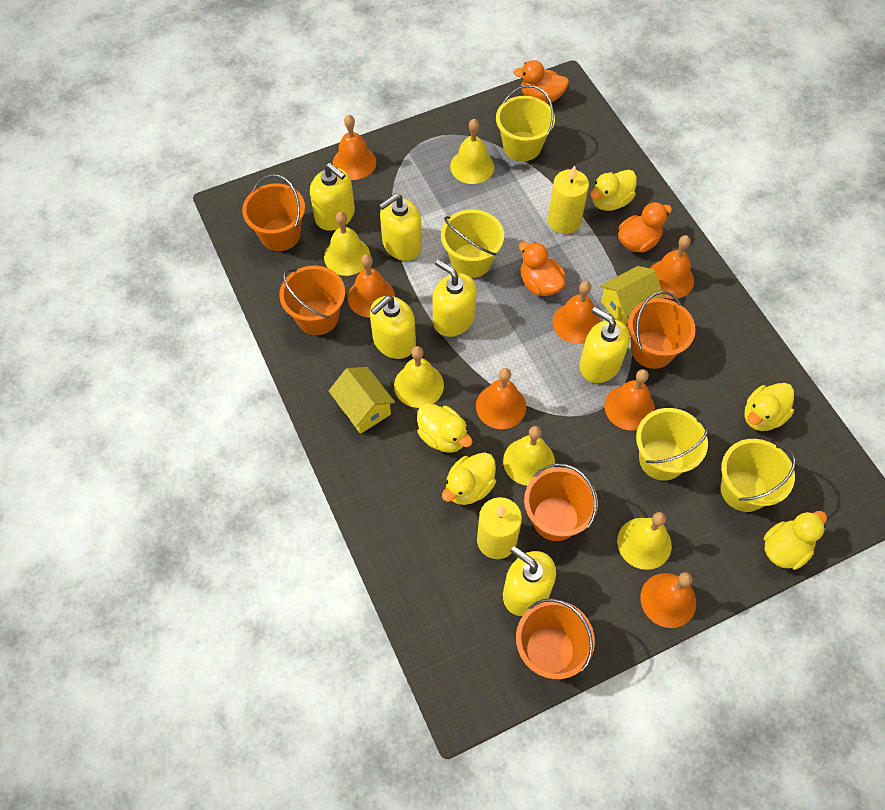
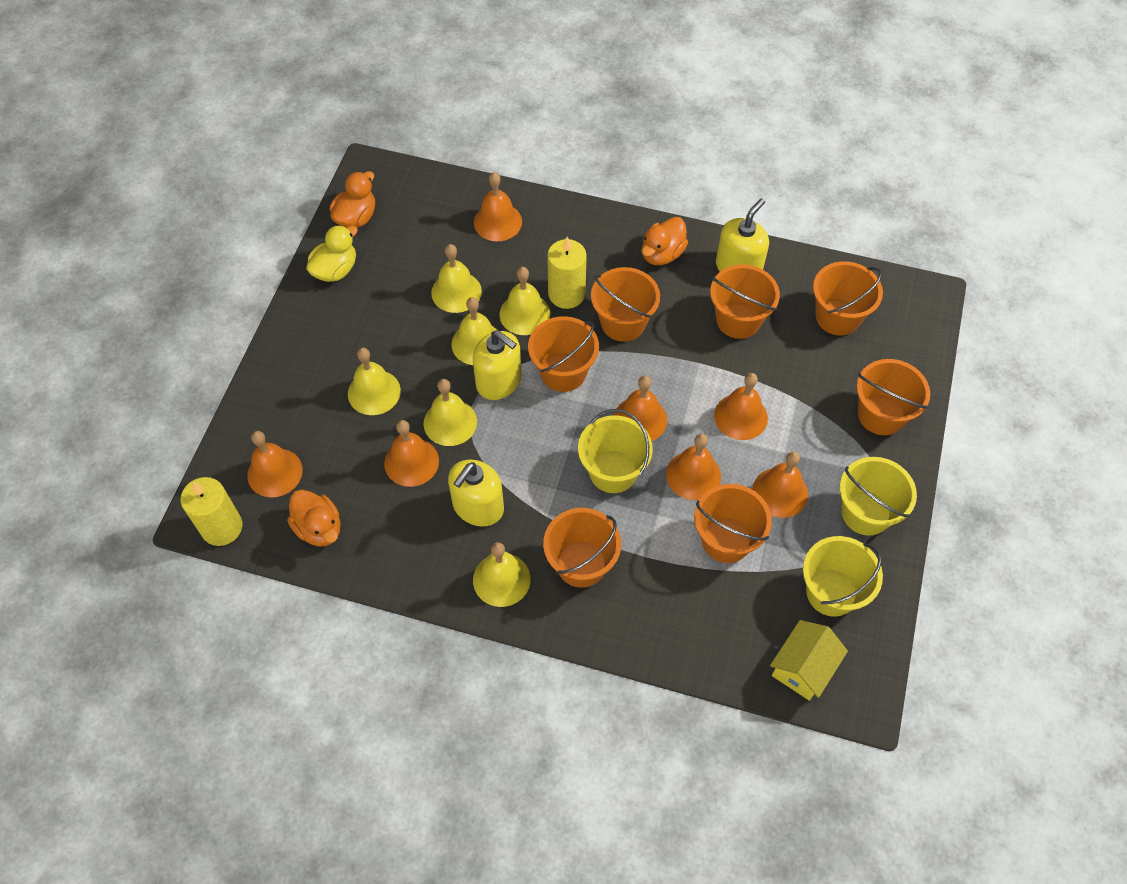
orange bucket: [242,174,305,251] [279,265,345,335] [516,598,595,679] [524,463,598,541] [628,291,696,369] = 5 -> [528,316,599,392] [543,508,621,588] [591,267,660,342] [694,484,772,563] [710,264,780,339] [813,261,883,336] [857,359,930,435] = 7
yellow bell: [324,212,370,276] [394,346,444,408] [450,119,494,184] [503,426,555,486] [617,512,672,570] = 5 -> [348,348,401,415] [424,379,477,446] [431,244,482,313] [451,297,498,365] [473,542,531,607] [499,267,550,335] = 6
yellow bucket: [441,209,504,278] [496,85,555,161] [636,408,709,481] [721,439,796,512] = 4 -> [578,409,653,493] [803,536,883,617] [840,457,917,536] = 3
yellow duck: [417,403,473,453] [442,453,496,505] [590,170,637,211] [744,383,794,431] [764,511,827,570] = 5 -> [306,225,358,282] = 1
yellow house: [329,367,395,434] [600,266,664,325] = 2 -> [770,620,848,701] = 1
yellow soap dispenser: [310,163,355,231] [370,296,416,359] [379,193,422,261] [432,260,477,337] [503,546,556,616] [579,307,630,383] = 6 -> [448,460,504,527] [473,330,522,400] [716,198,769,271] = 3

